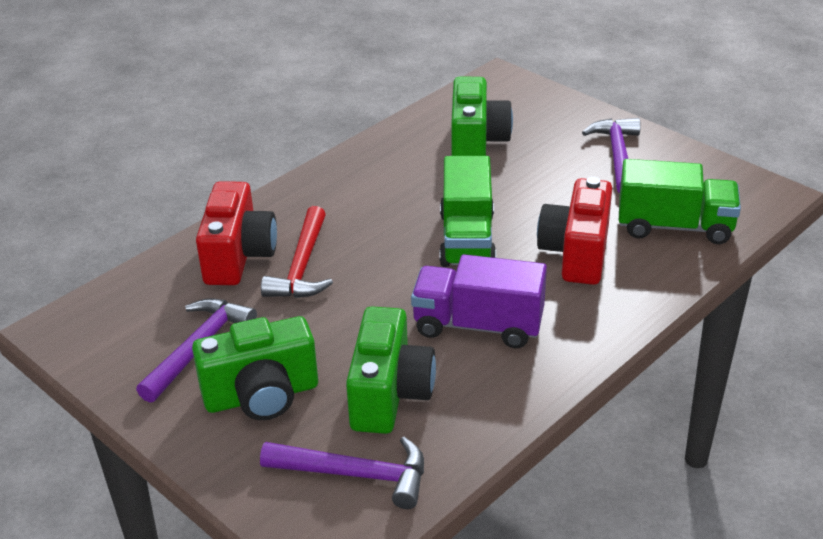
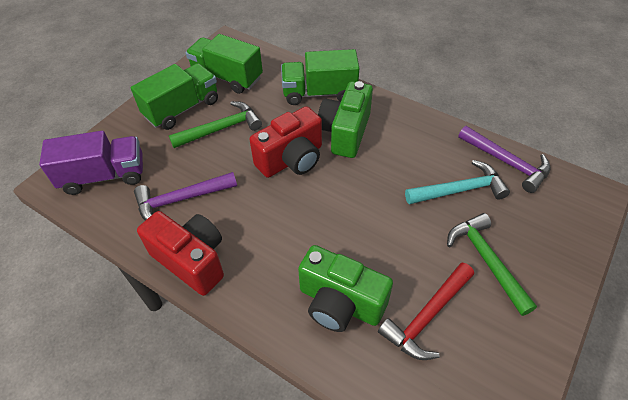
green camera: [192,316,318,420] [346,306,436,434] [451,77,513,156] = 3 -> [298,245,393,332] [318,81,373,158] = 2
green hammer: none = 0 -> [169,101,262,148] [447,213,537,316] = 2
green truck: [439,156,496,267] [619,159,741,244] = 2 -> [131,63,218,130] [186,34,263,94] [281,49,359,105] = 3
purple hammer: [136,298,257,403] [260,437,424,509] [582,118,641,193] = 3 -> [134,172,237,220] [458,126,551,193] = 2
turquoise hammer: none = 0 -> [405,160,510,204] = 1

